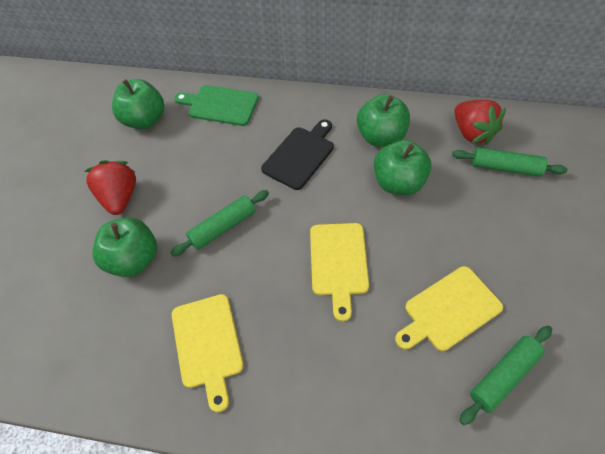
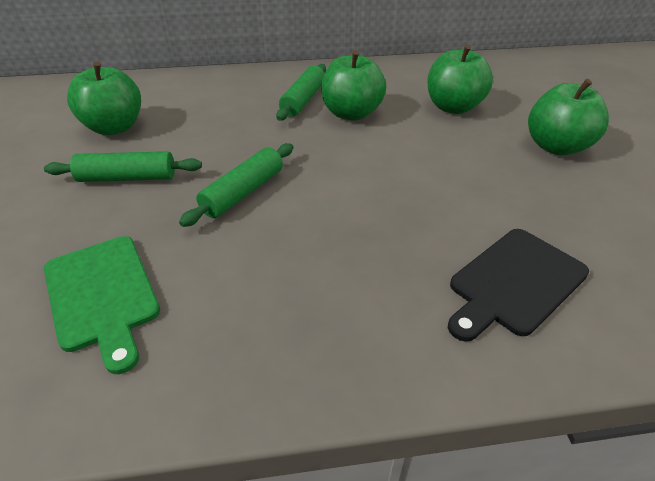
red strawberry: [84,160,136,215] [454,100,506,145] = 2 -> none = 0
yellow cutting board: [172,294,244,412] [310,223,369,322] [395,266,503,351] = 3 -> none = 0

